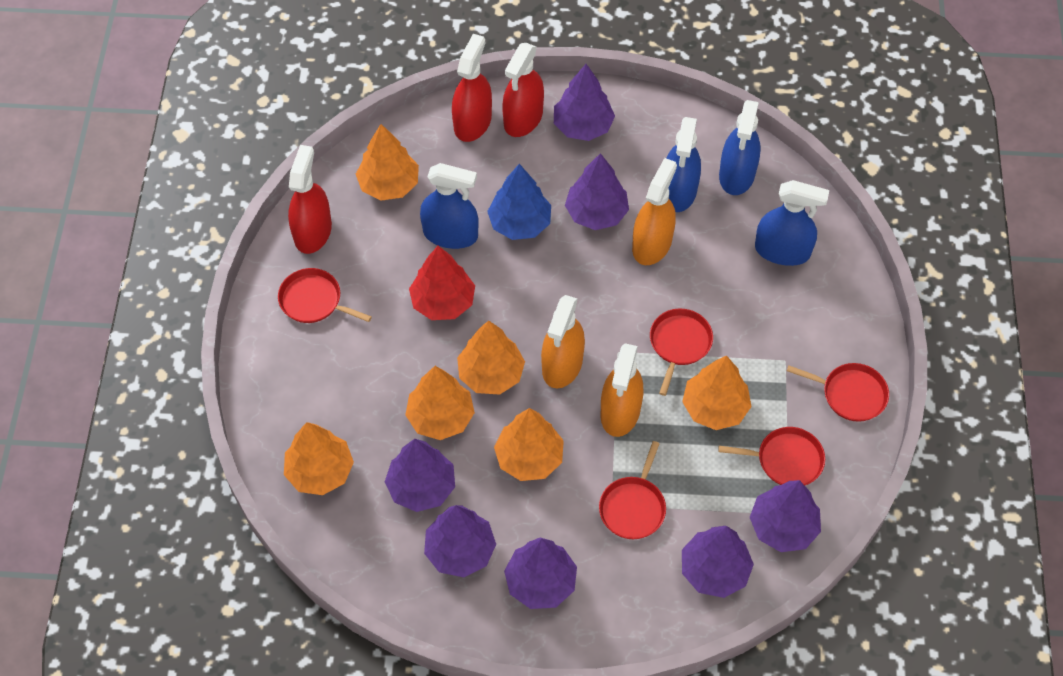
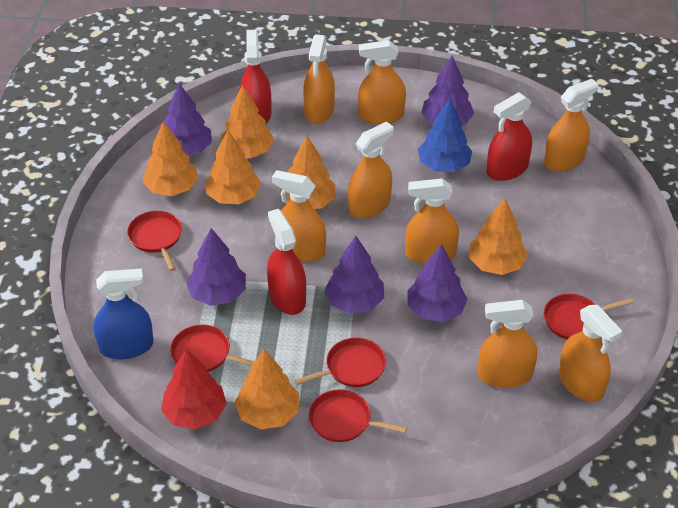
blue spray bottle: [420,163,479,249] [666,117,701,212] [719,100,761,195] [755,180,829,266] = 4 -> [94,268,154,359] = 1
orange spray bottle: [541,295,585,388] [601,343,643,437] [632,158,677,265] = 3 -> [272,170,326,262] [303,34,335,124] [348,121,394,219] [358,40,406,124] [405,178,459,264] [478,300,537,388] [544,79,599,172] [559,305,623,402] = 8
purple tree: [385,439,455,512] [424,505,496,577] [504,538,577,609] [554,64,615,141] [565,153,629,230] [682,526,754,598] [749,480,821,552] = 7 -> [164,83,212,155] [186,228,246,306] [324,236,384,314] [407,244,468,322] [421,56,474,125] = 5

